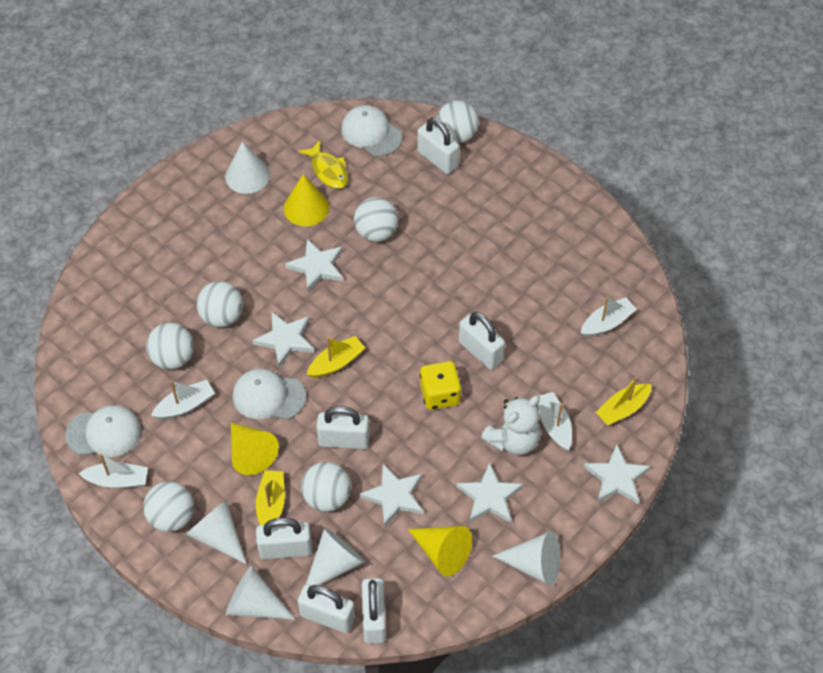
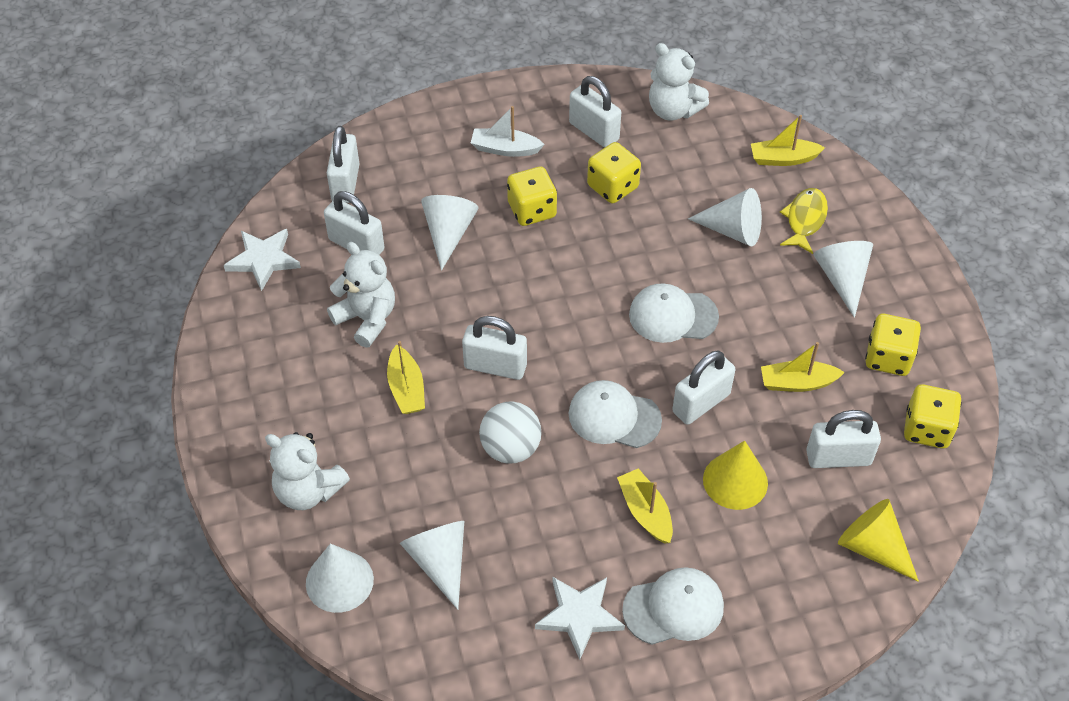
white ball: [143,481,194,532] [146,323,194,369] [196,281,243,327] [301,462,351,512] [354,197,398,242] [437,100,479,143] = 6 -> [479,401,541,464] = 1
white boat: [79,453,148,488] [151,380,215,419] [538,392,572,450] [581,296,637,337] = 4 -> [471,106,545,157] = 1
white star: [253,312,314,368] [285,239,343,291] [360,464,423,527] [457,462,523,523] [584,445,651,504] = 5 -> [224,229,301,291] [535,577,625,660] = 2
white teddy bear: [481,396,541,455] = 1 -> [265,432,350,510] [327,242,395,348] [649,43,709,121] = 3
yellow boat: [256,470,285,525] [307,336,365,378] [596,377,652,425] = 3 -> [387,341,425,414] [617,468,673,544] [751,115,825,166] [761,342,845,392] = 4
yellow cone: [231,423,279,475] [284,174,329,226] [408,526,472,576] = 3 -> [703,441,768,510] [838,499,919,582] = 2
yellow dice: [420,361,461,410] = 1 -> [507,167,557,226] [587,142,641,203] [865,314,921,376] [904,384,962,449] = 4

